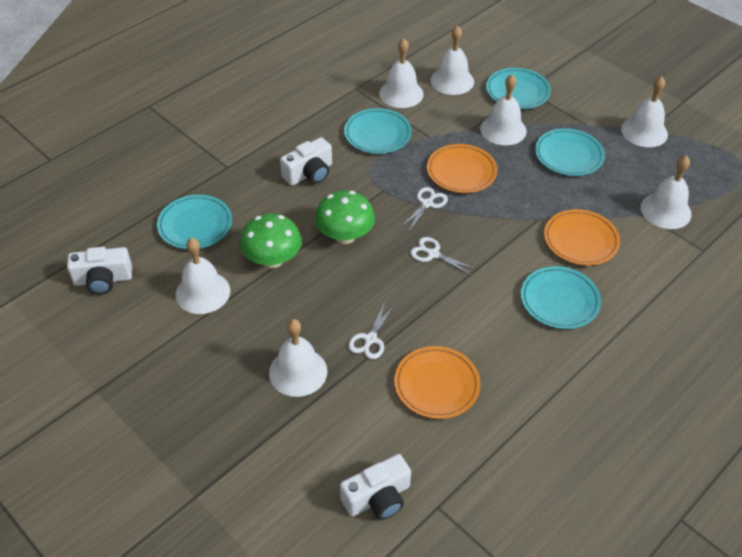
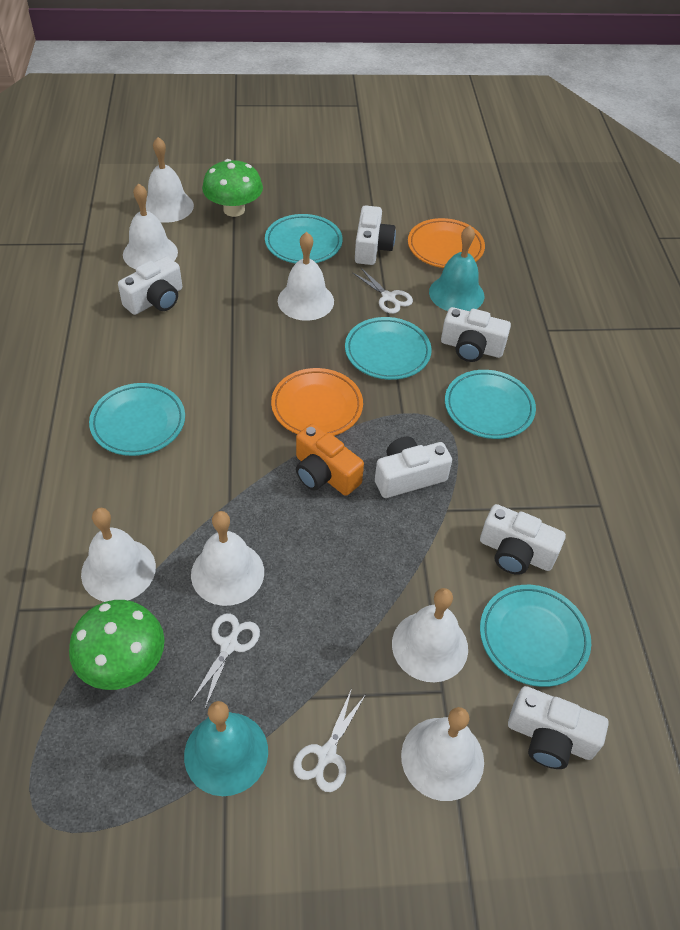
orange camera: none = 0 -> [296,423,364,496] = 1
orange plate: [394,346,480,419] [427,144,497,193] [544,209,620,266] = 3 -> [271,368,363,436] [408,218,485,268] = 2
turquoise bell: none = 0 -> [184,701,268,796] [429,226,484,311] = 2
white camera: [67,247,132,294] [280,137,332,185] [340,454,411,520] = 3 -> [118,256,182,315] [355,205,396,265] [375,437,452,498] [441,307,511,362] [480,504,566,575] [508,686,609,769] = 6

